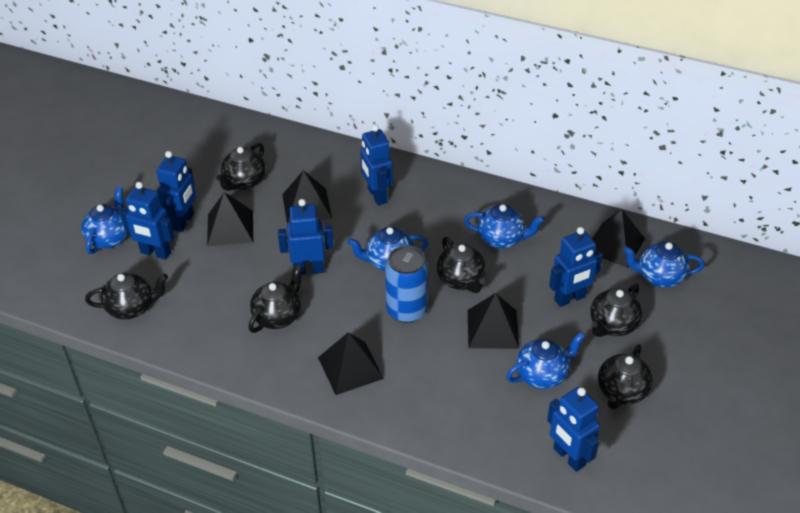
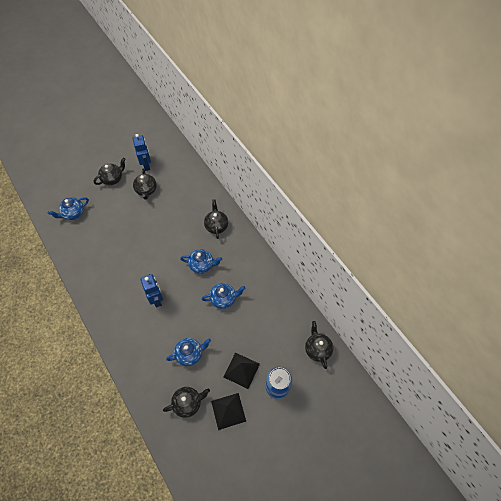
black pyramid: [207,192,253,246] [282,170,332,224] [318,332,384,395] [468,293,519,349] [592,209,645,268] = 5 -> [211,393,246,430] [224,353,260,389] = 2
black teapot: [85,273,168,319] [216,143,266,191] [249,264,303,333] [437,237,486,293] [590,284,642,337] [598,344,653,409] = 6 -> [94,158,125,185] [133,168,157,199] [163,387,210,418] [204,199,228,239] [305,321,333,369] = 5
blue robot: [120,182,175,260] [156,151,196,232] [278,199,334,275] [360,125,393,205] [547,387,600,472] [549,227,603,307] = 6 -> [132,134,151,171] [141,274,163,308] = 2
blue teapot: [81,186,129,254] [347,227,428,271] [464,204,545,249] [506,332,585,389] [623,242,705,288] = 5 -> [48,197,89,220] [166,338,211,366] [180,249,222,274] [202,283,246,309] = 4

